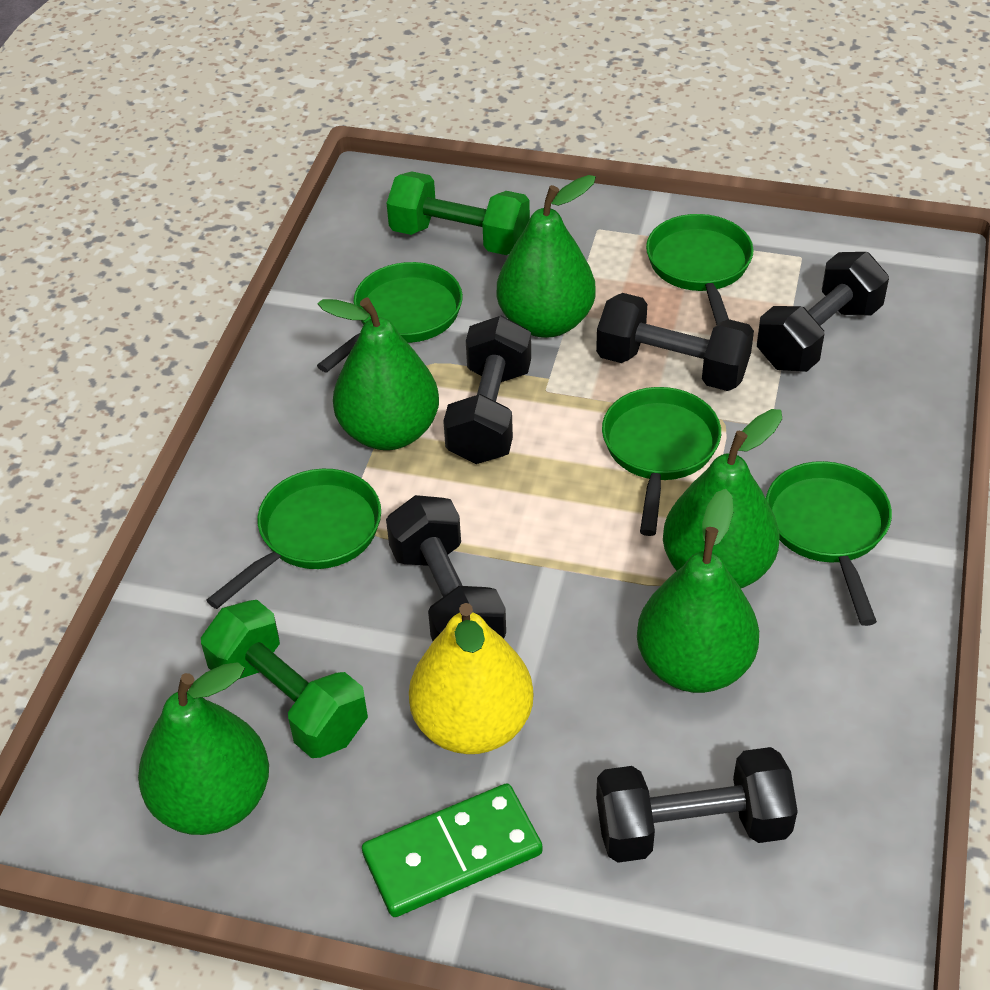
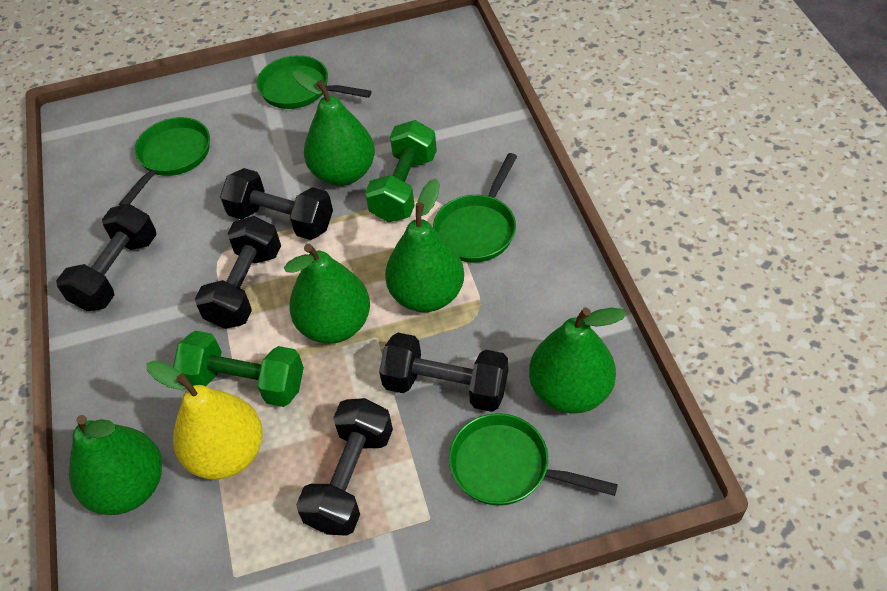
green domino: [362,784,543,917] = 1 -> none = 0
green pan: [206,469,381,609] [317,262,463,372] [602,387,721,536] [646,214,754,325] [766,461,892,626] = 5 -> [119,117,210,205] [257,55,372,109] [433,153,517,263] [449,413,618,506] = 4

